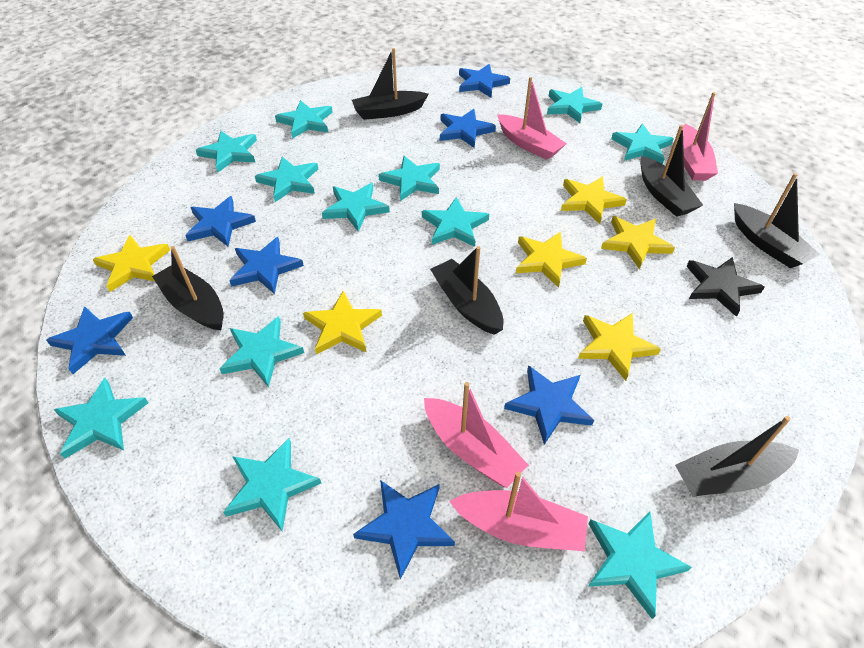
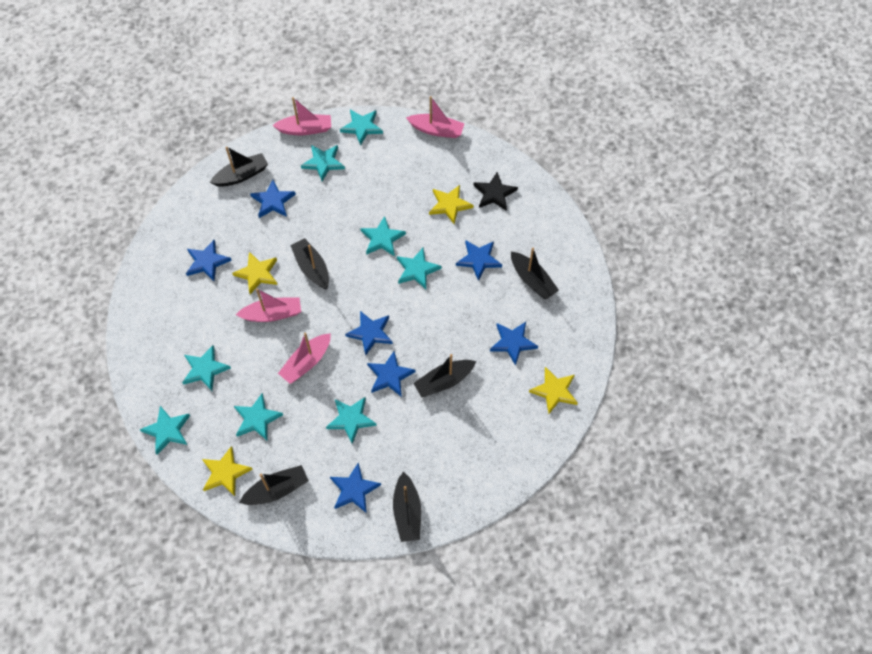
turquoise star: [53,378,148,459] [196,131,257,172] [220,316,304,387] [223,438,321,531] [255,157,318,202] [275,100,333,139] [322,183,390,231] [379,156,440,201] [422,197,489,247] [547,87,602,123] [588,511,692,619] [611,124,674,164] = 12 -> [139,406,190,454] [182,345,231,391] [234,393,283,441] [301,145,345,181] [326,397,377,444] [340,110,383,146] [360,216,406,256] [397,248,442,289] = 8
yellow star: [92,235,170,292] [303,290,382,355] [516,231,587,288] [561,176,627,224] [578,313,661,381] [601,216,675,269] = 6 -> [202,446,252,496] [232,252,277,294] [429,185,473,224] [529,367,578,414] = 4

